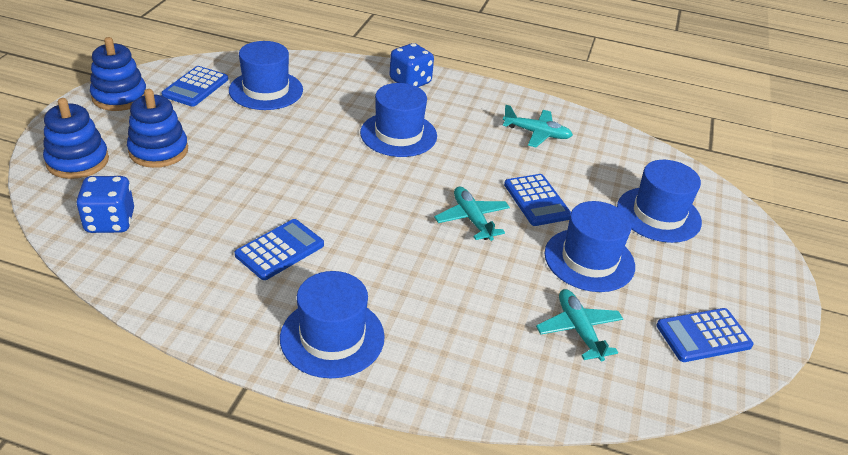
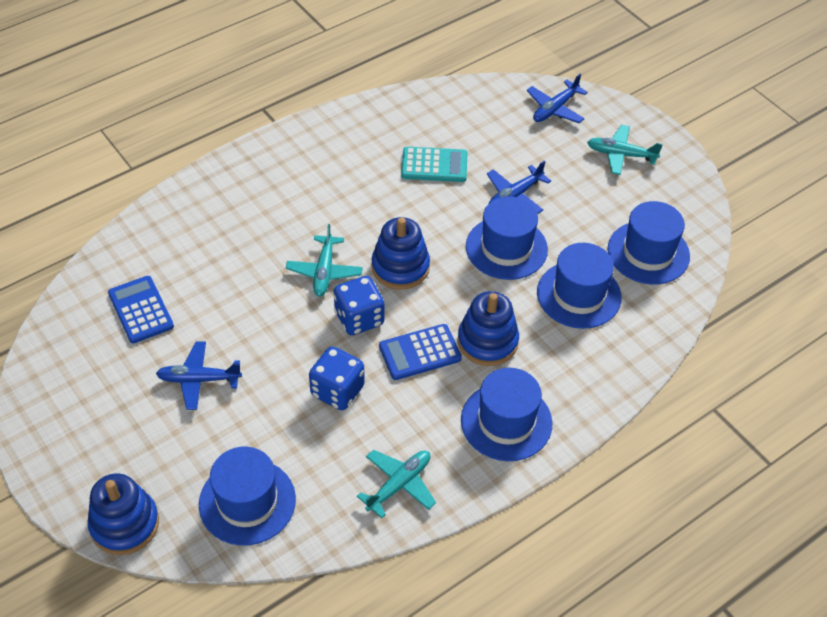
blue calculator: [161,66,228,106] [235,219,324,280] [504,174,571,226] [656,308,753,362] = 4 -> [108,276,174,343] [379,324,462,380] = 2
blue plane: none = 0 -> [156,341,242,410] [487,161,551,214] [527,74,588,123] = 3
turquoise calculator: none = 0 -> [401,147,468,182] = 1

